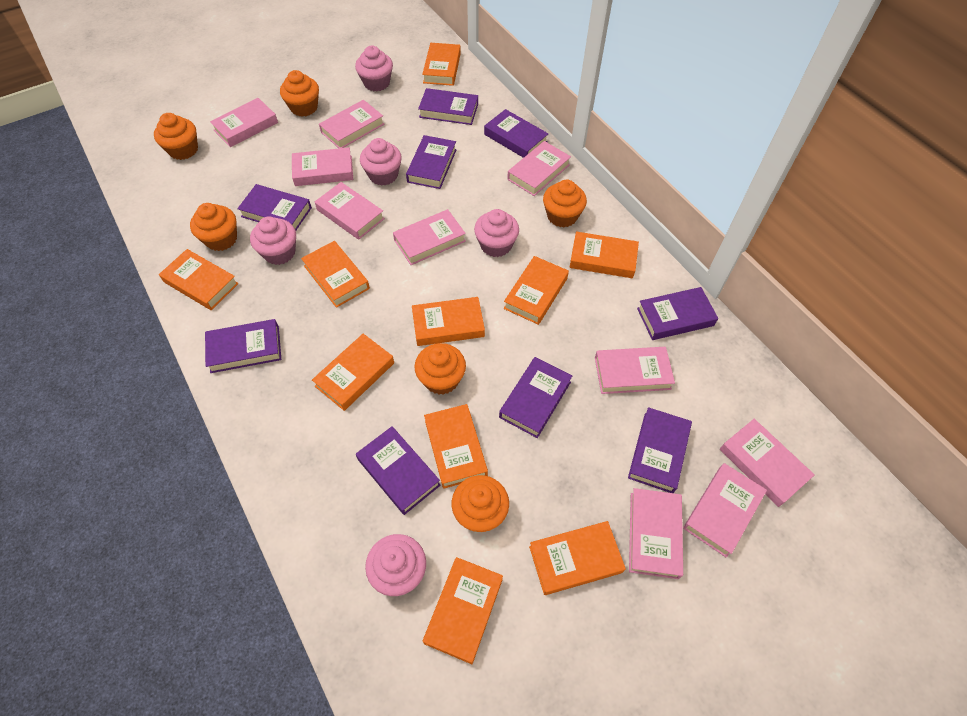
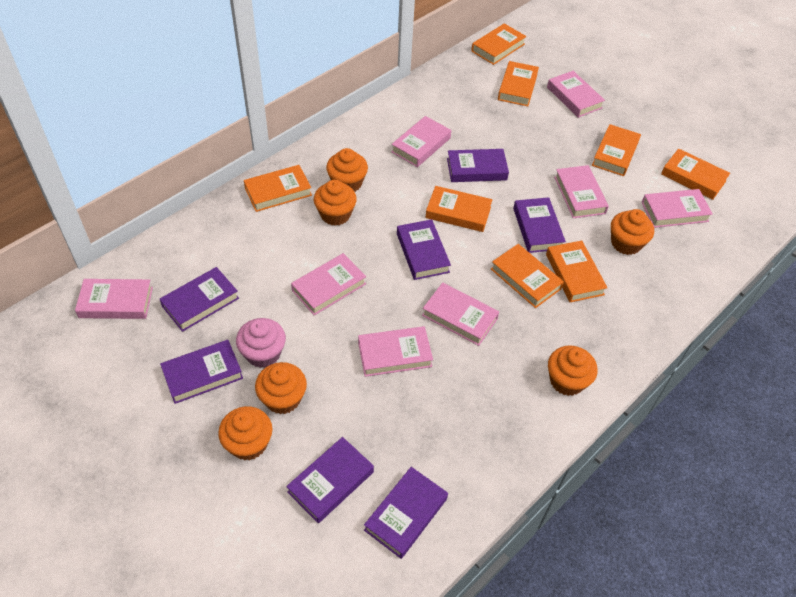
orange book: [159,249,239,310] [301,241,370,308] [312,334,394,411] [412,297,485,346] [422,43,461,86] [423,557,503,664] [424,404,488,489] [503,256,569,325] [529,521,626,595] [569,232,639,278] = 10 -> [244,165,312,212] [425,186,492,232] [471,23,526,65] [491,244,564,308] [498,61,539,106] [546,241,608,302] [592,124,641,176] [661,148,730,200] = 8
pink book: [210,98,278,147] [292,147,353,186] [315,182,385,240] [319,100,384,148] [393,209,466,265] [507,141,571,196] [595,347,675,394] [629,488,683,579] [683,463,767,558] [720,419,815,507] = 10 -> [75,279,153,319] [291,253,366,315] [358,326,433,377] [391,116,451,167] [422,282,499,346] [547,71,605,118] [554,165,609,218] [642,189,713,228] = 8
pink cupcake: [250,216,296,265] [355,46,393,91] [360,138,402,186] [365,534,426,596] [474,209,519,257] = 5 -> [236,318,286,368] = 1
purple book: [205,319,281,373] [237,184,312,230] [356,426,441,515] [406,135,456,189] [418,88,478,125] [484,109,548,158] [499,357,572,438] [628,407,692,493] [637,287,718,340] = 9 -> [159,267,239,332] [160,340,243,404] [286,437,374,523] [364,467,448,559] [397,219,451,280] [447,149,509,182] [513,197,566,253] = 7

